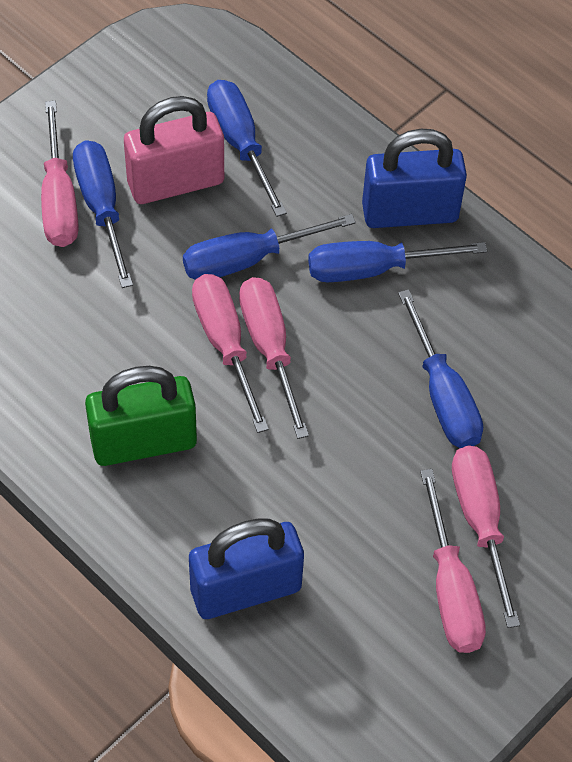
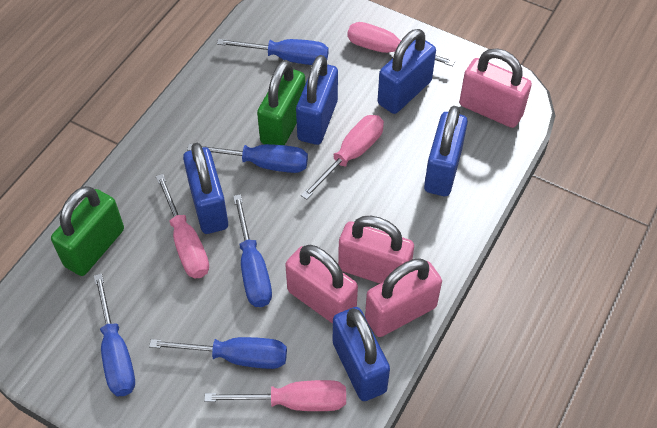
blue padlock: [189,518,304,619] [362,129,467,228] = 2 -> [183,143,228,234] [296,55,338,145] [333,307,390,401] [378,29,436,114] [424,106,468,196] = 5
green padlock: [85,366,197,466] = 1 -> [51,186,124,276] [257,60,305,145] = 2
pink padlock: [124,96,224,204] = 1 -> [285,245,358,324] [338,216,414,284] [365,258,442,337] [459,48,532,128] = 4
pink screwdriver: [41,101,79,247] [192,274,269,433] [239,277,309,439] [420,469,486,653] [452,446,520,628] = 5 -> [156,174,209,278] [204,380,346,411] [301,115,384,200] [348,22,455,66] = 4

